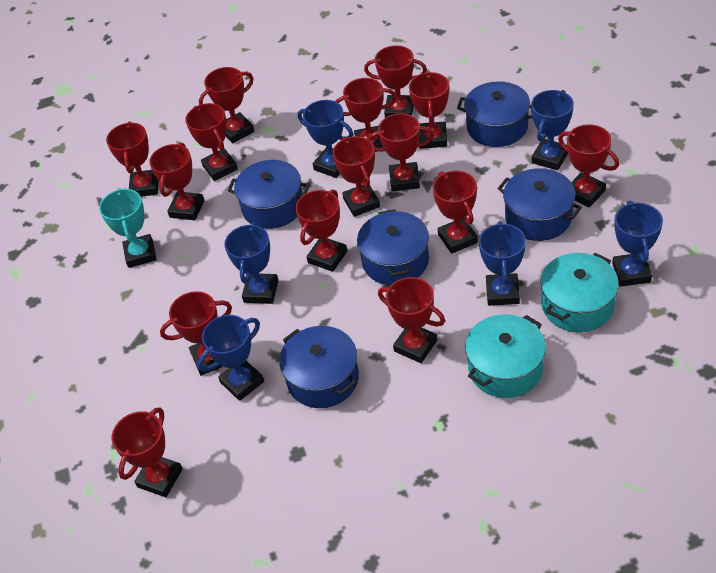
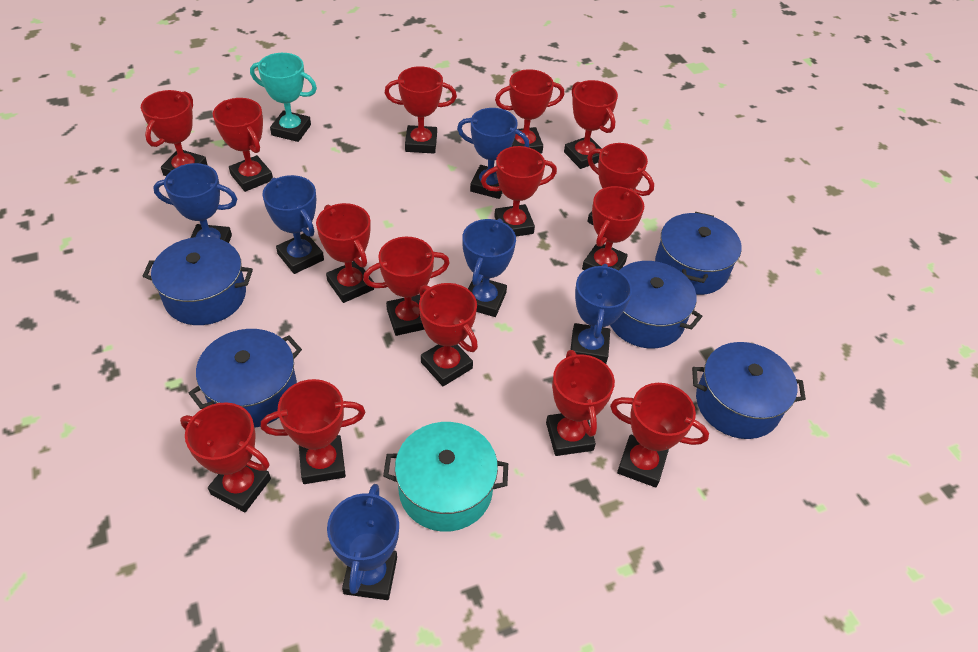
turquoise pot: [465,314,546,398] [540,253,619,332] = 2 -> [383,422,508,532] = 1

